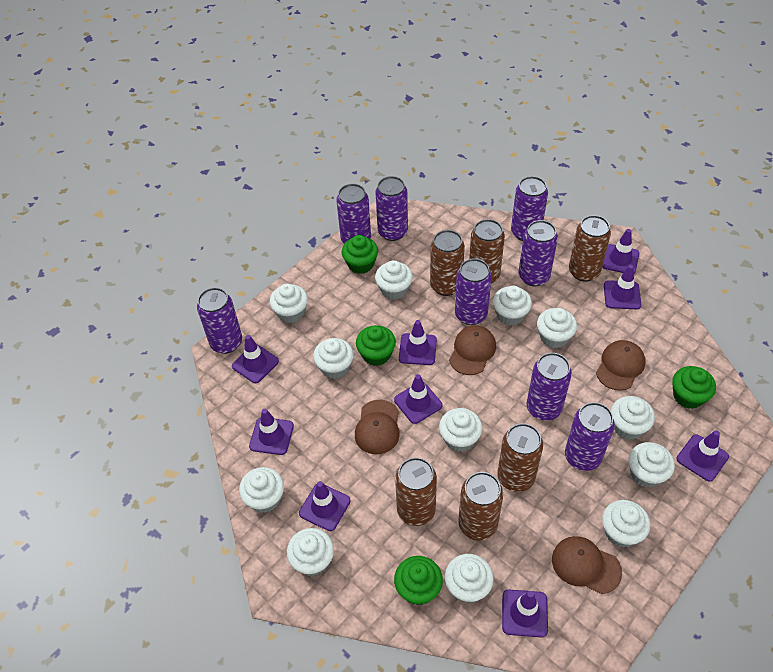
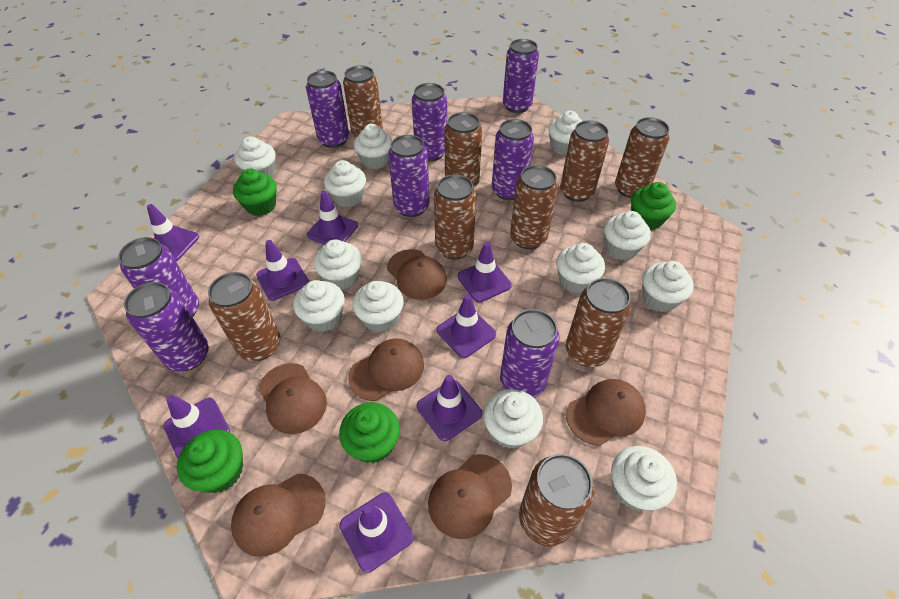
brown can: [395,457,437,526] [430,230,465,296] [458,472,503,541] [469,219,505,284] [497,423,543,492] [569,215,611,282] = 6 -> [208,272,280,361] [343,66,383,137] [434,175,476,260] [445,112,482,188] [510,165,558,250] [519,454,594,547] [560,120,609,202] [566,278,631,367] [615,117,669,198] = 9
brown cap: [355,400,400,454] [449,326,496,375] [552,536,622,594] [596,340,646,391] = 4 -> [231,474,326,557] [258,363,327,434] [348,338,424,401] [387,249,447,300] [428,454,512,539] [566,379,646,446] = 6
purple traffic cone: [232,335,279,383] [249,409,294,455] [299,481,351,531] [394,374,442,424] [399,320,437,365] [502,590,548,638] [602,229,639,274] [604,265,641,309] [677,430,729,481] = 9 -> [147,204,199,261] [164,395,230,458] [256,240,309,301] [307,191,358,245] [339,493,414,573] [417,375,482,441] [437,294,496,358] [457,242,512,302] = 8

